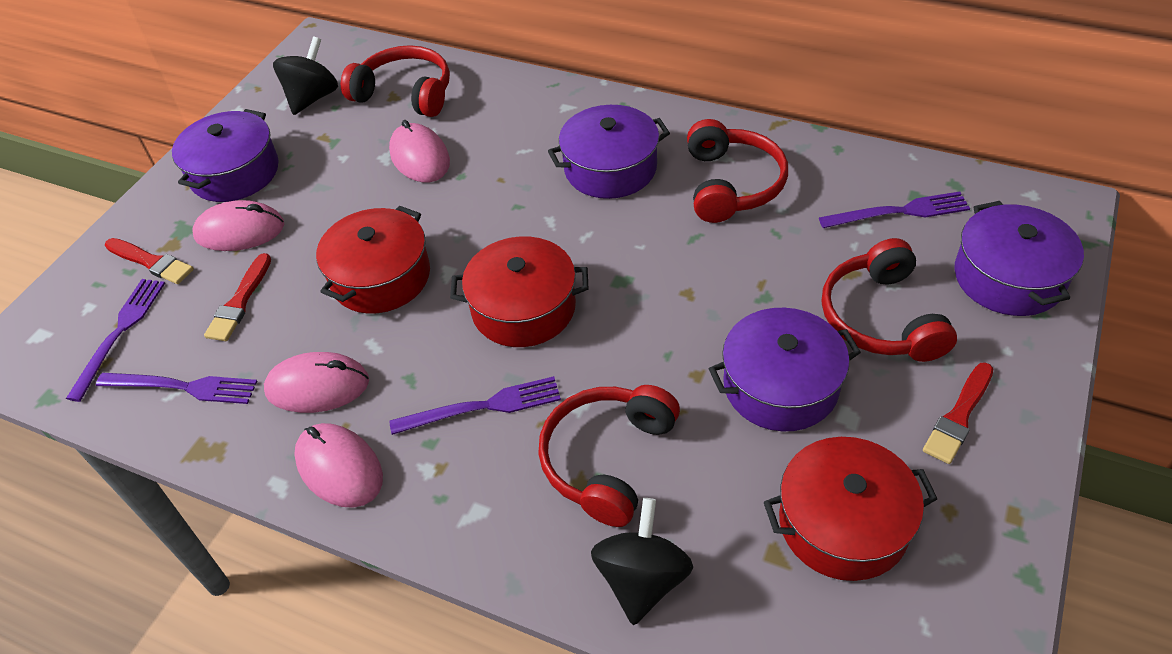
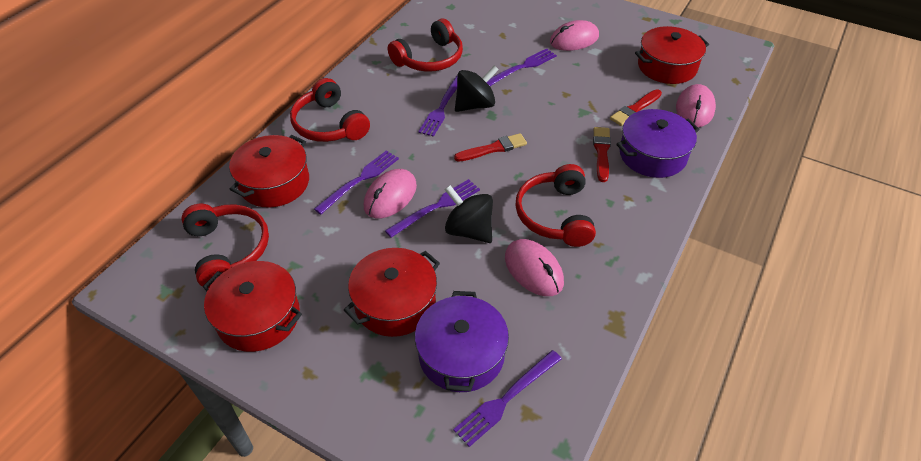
purple fork: [66,279,165,402] [96,373,257,404] [389,376,561,435] [819,191,970,228] = 4 -> [314,150,399,214] [385,179,480,238] [418,75,458,137] [453,350,562,447] [487,48,557,86] = 5
purple pot: [172,109,279,202] [548,105,670,199] [709,308,861,431] [954,201,1084,316] = 4 -> [415,291,509,392] [616,109,700,178] = 2
red pot: [316,206,430,314] [450,236,588,347] [764,437,937,581] = 3 -> [203,261,302,352] [229,135,309,208] [344,248,440,337] [635,26,709,84] = 4

